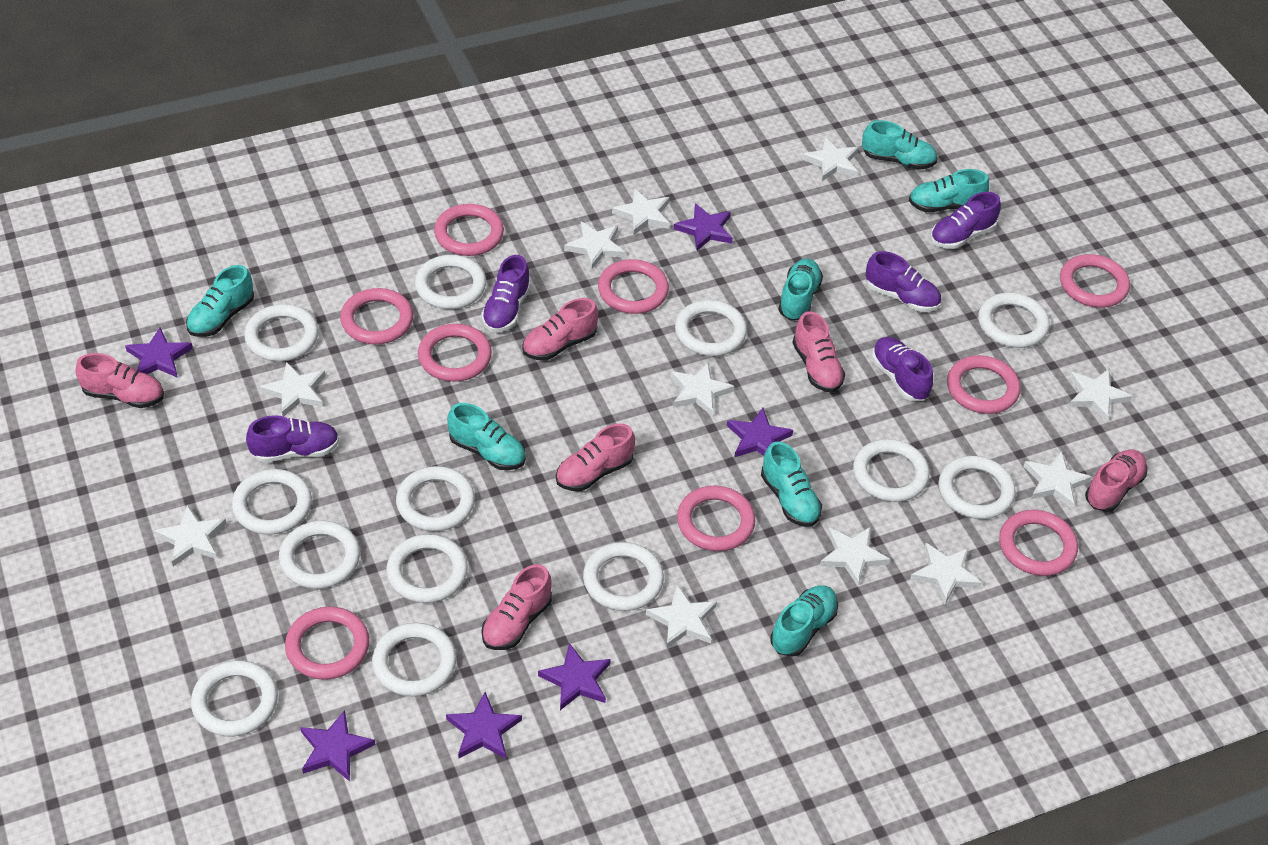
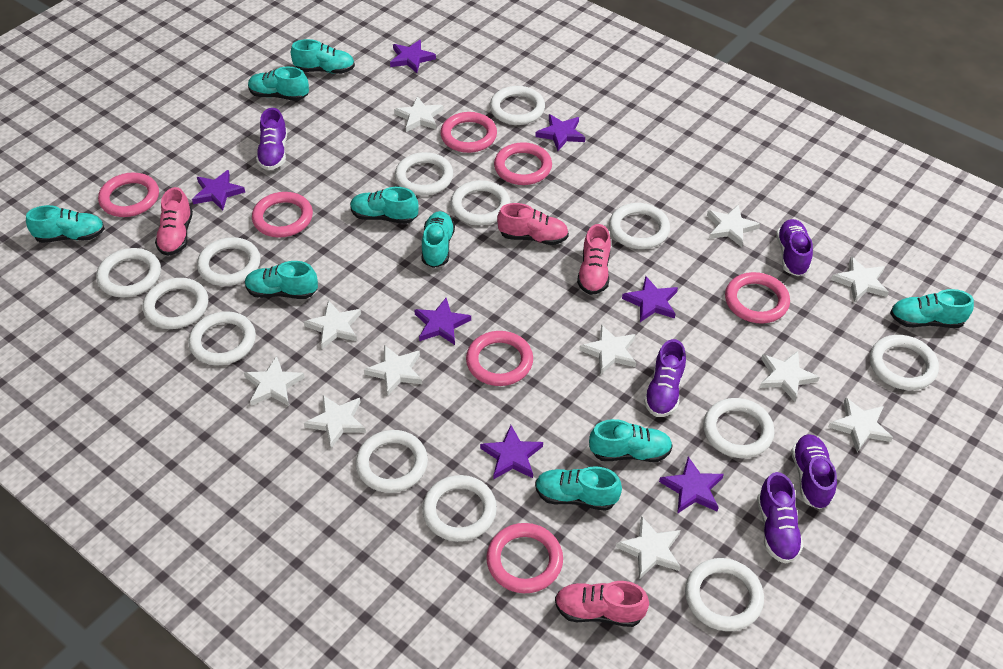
pink ring: [285,607,370,680] [340,288,413,344] [418,324,492,382] [434,204,504,256] [598,259,669,314] [677,486,755,551] [947,355,1021,414] [999,510,1078,576] [1060,254,1130,308] = 9 -> [98,173,159,217] [252,192,313,238] [440,112,497,153] [466,331,533,386] [486,523,563,593] [494,142,552,185] [725,272,790,323] = 7
pink shoe: [75,353,164,408] [482,564,552,650] [522,298,598,361] [556,424,635,491] [793,311,845,392] [1085,449,1148,512] = 6 -> [155,187,193,256] [497,203,569,245] [555,581,649,627] [577,224,611,295] = 4
purple star: [125,328,193,378] [300,710,376,782] [446,692,522,759] [538,643,611,710] [674,203,733,251] [727,408,793,457] = 6 -> [192,170,245,211] [390,40,436,73] [414,298,471,345] [480,425,543,480] [535,114,585,151] [622,276,678,322] [659,457,724,514] = 7
turquoise shoe: [186,265,254,337] [447,403,526,470] [761,441,822,527] [770,585,838,657] [779,258,823,321] [862,120,937,170] [909,169,989,212] = 7 -> [26,205,105,243] [245,261,318,299] [248,66,309,101] [291,39,355,74] [350,187,418,224] [422,211,455,268] [535,466,622,511] [589,419,673,462] [890,289,974,328] = 9

